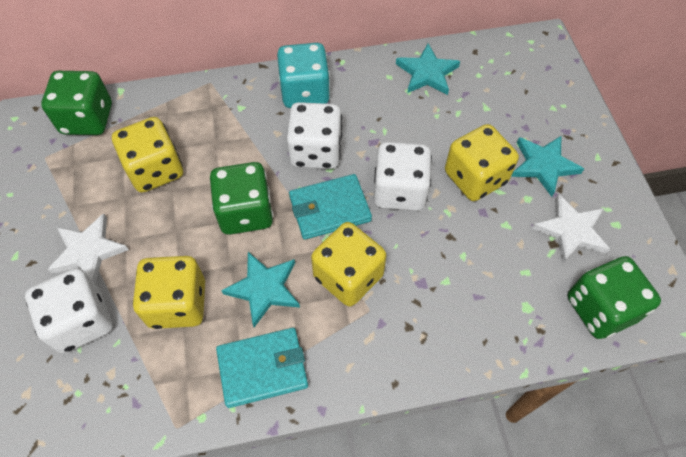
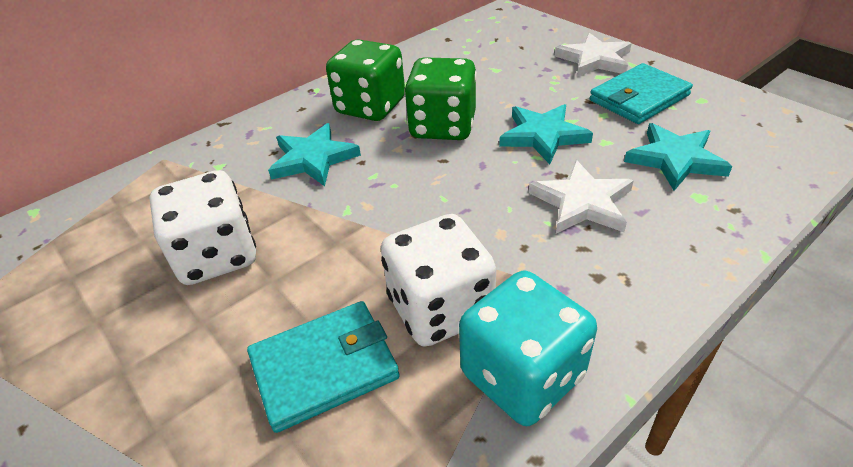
green dice: [41,71,112,135] [210,162,273,235] [568,256,661,339] = 3 -> [326,39,405,121] [404,57,477,140] = 2
white dice: [25,268,113,353] [287,102,342,169] [374,142,432,211] = 3 -> [149,170,256,285] [381,214,496,346] = 2
yellow dice: [112,117,183,193] [133,256,205,329] [311,222,386,307] [445,124,519,201] = 4 -> none = 0

